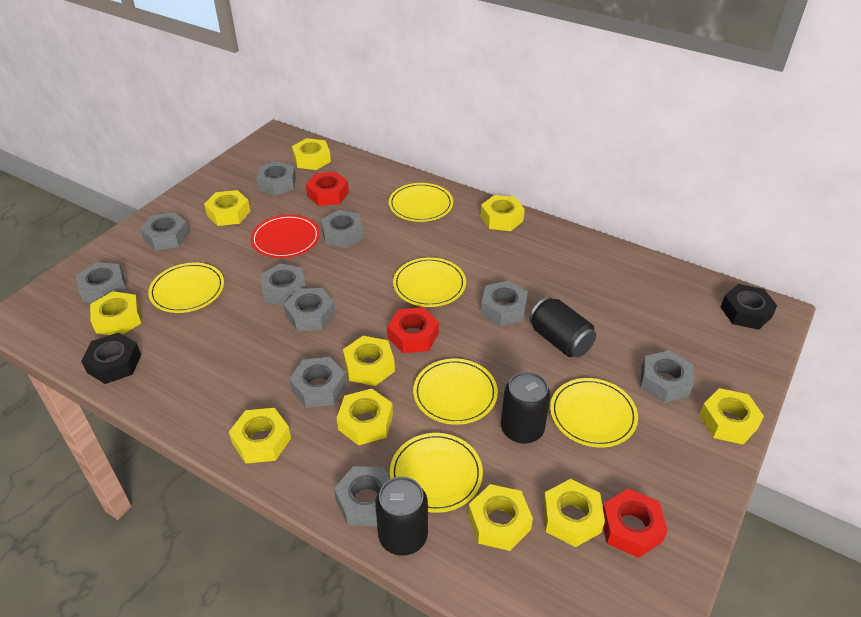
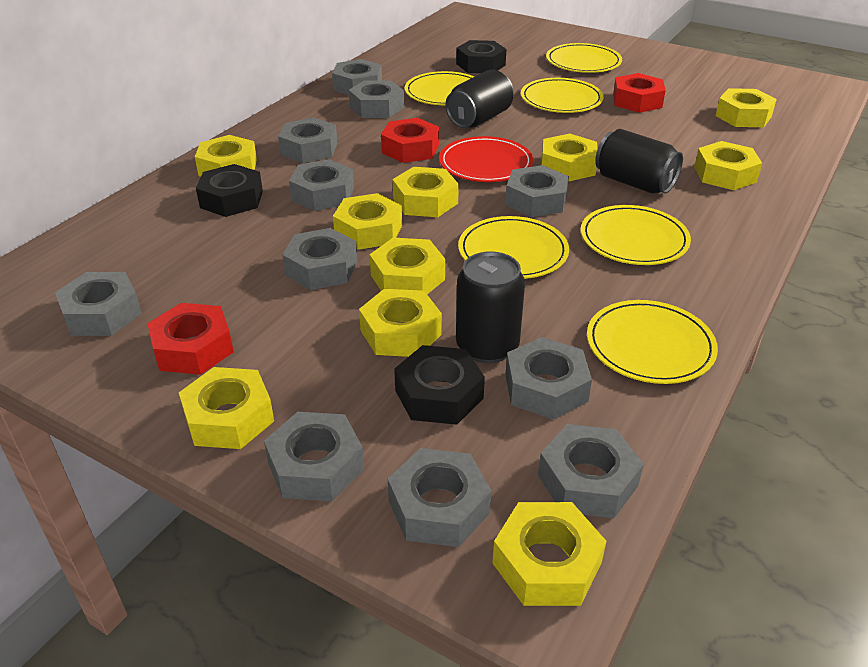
black nut: [81,332,141,384] [721,284,777,330] = 2 -> [196,164,263,217] [394,345,485,425] [456,40,507,73] = 3
grey nut: [76,262,127,303] [140,212,189,250] [256,161,296,196] [260,263,306,306] [283,288,336,331] [289,357,346,408] [321,210,364,248] [334,466,390,527] [481,281,528,326] [640,350,693,403] = 10 -> [55,272,142,336] [264,412,364,502] [278,117,337,163] [282,228,358,290] [289,159,354,211] [332,59,382,95] [349,80,404,118] [388,448,492,547] [505,165,569,217] [505,337,592,420] [538,424,644,518] = 11

